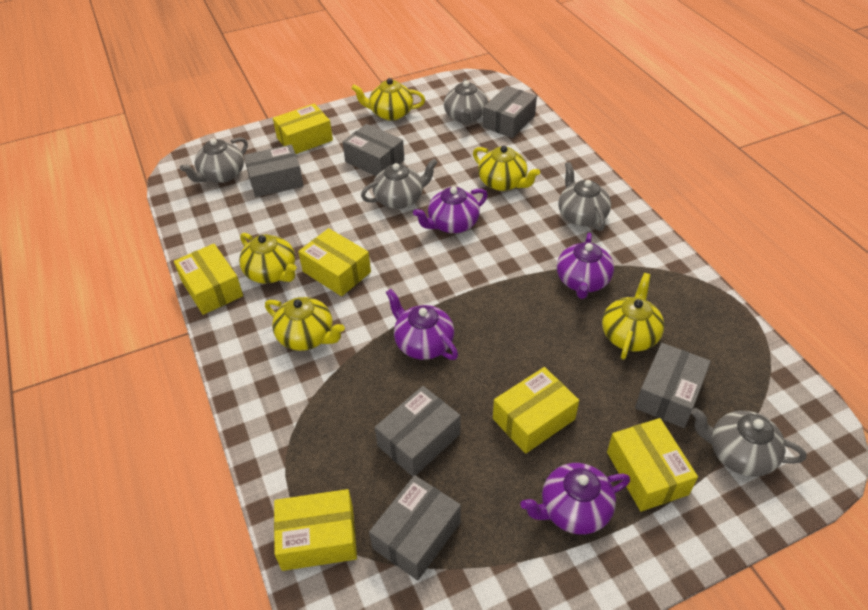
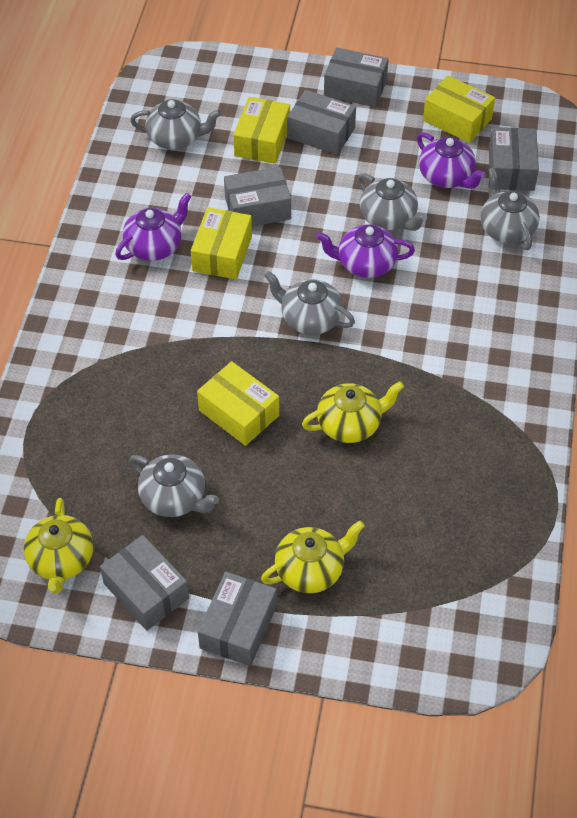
purple teapot: [386,289,458,360] [413,187,488,233] [521,463,630,534] [557,233,614,299] = 4 -> [115,192,192,261] [316,224,415,278] [417,132,486,189] = 3
yellow box: [174,244,243,315] [273,103,333,154] [274,489,357,571] [298,228,371,296] [493,367,579,454] [607,418,698,512] = 6 -> [191,207,252,279] [197,361,279,446] [233,97,290,164] [423,76,495,143] = 4
yellow teapot: [239,233,297,284] [265,297,345,351] [351,78,425,121] [473,146,540,191] [602,273,664,360] = 5 -> [24,498,93,593] [261,521,365,593] [302,381,404,443] = 3

